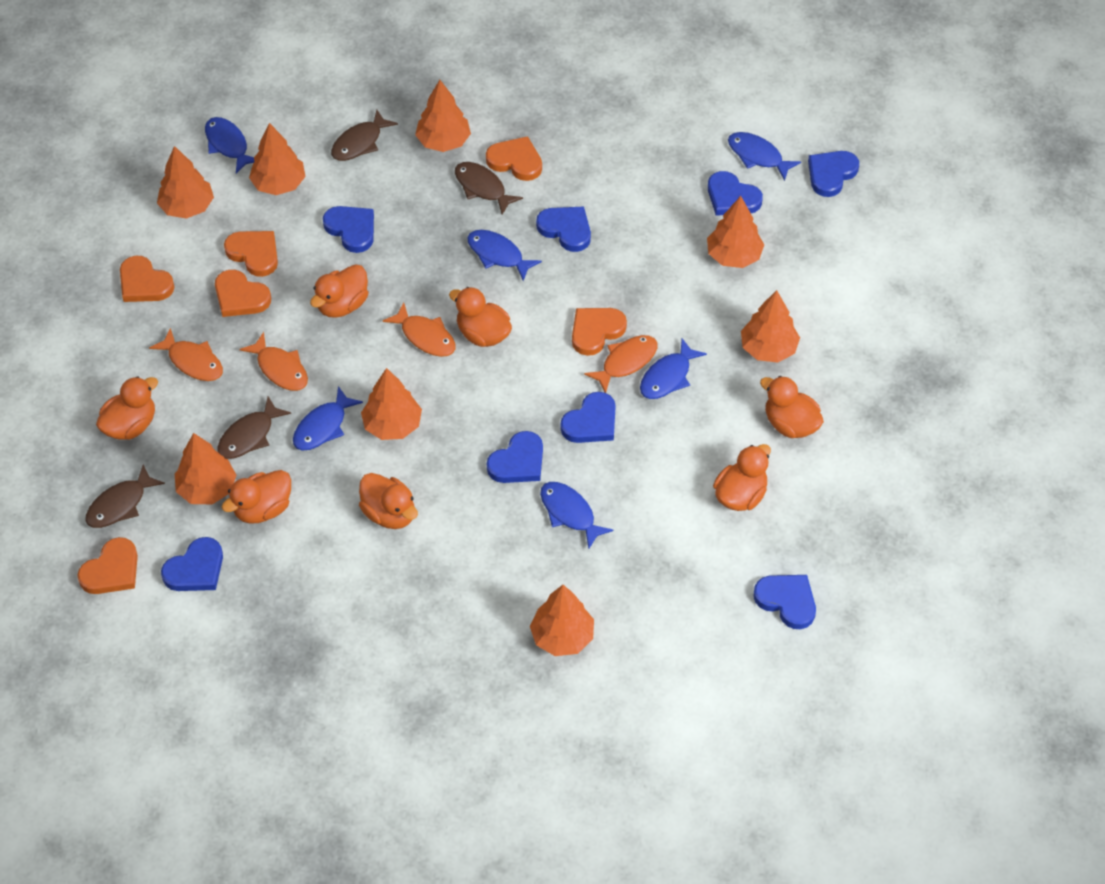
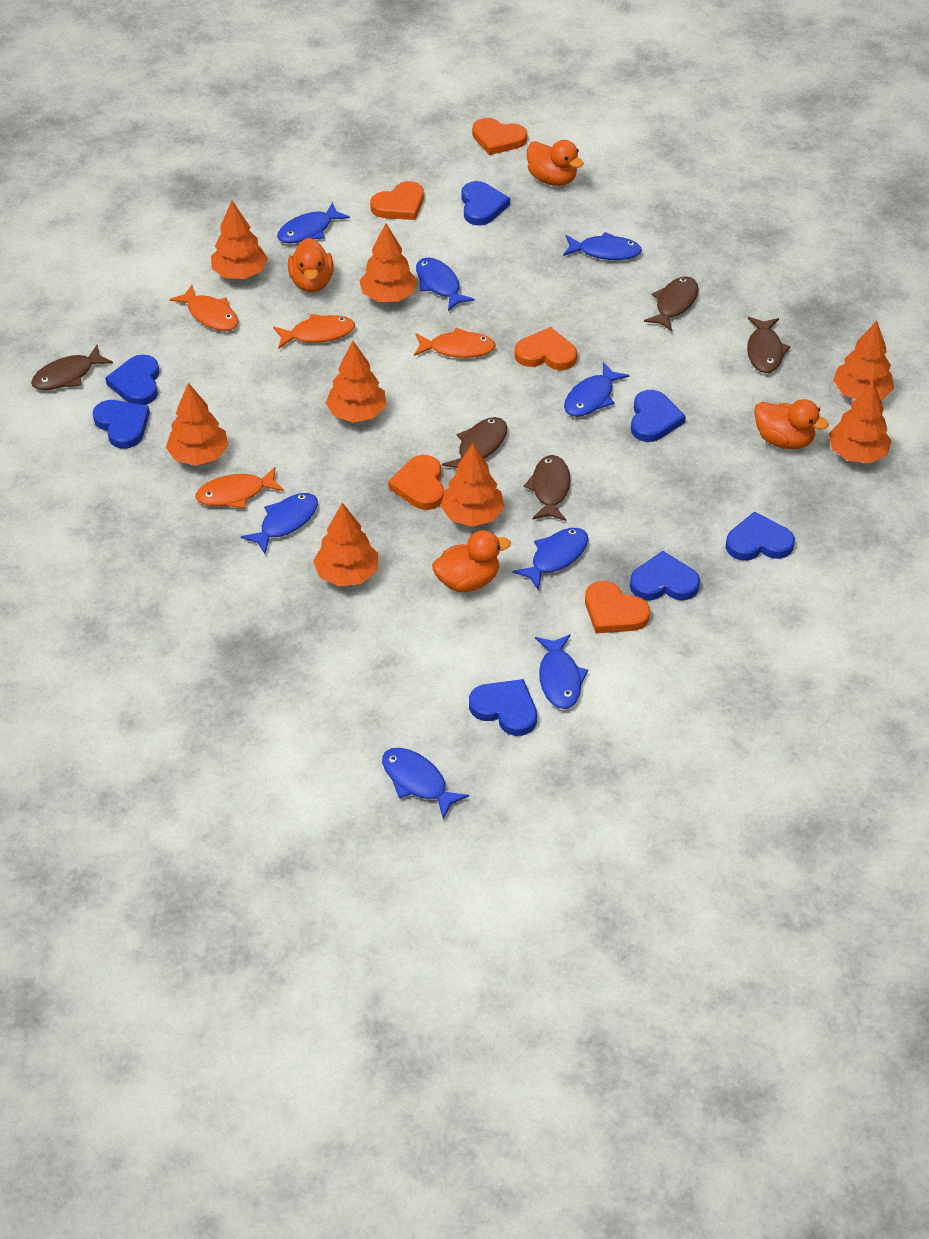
blue fish: [205,117,254,174] [293,386,363,450] [467,230,542,281] [540,482,614,549] [640,339,707,399] [728,132,801,181] = 6 -> [241,493,318,554] [277,202,350,243] [382,748,469,819] [416,257,475,311] [512,528,588,590] [535,634,588,709] [563,232,642,260] [564,362,629,417] = 8
blue heart: [161,537,223,591] [323,206,374,253] [487,431,543,483] [536,207,591,252] [560,392,616,443] [708,171,763,216] [754,575,816,629] [808,151,859,197] = 8 -> [93,400,150,449] [105,355,159,405] [461,181,510,226] [469,679,537,736] [630,551,700,600] [631,390,686,442] [726,511,795,561] = 7
brown fish: [85,464,165,528] [217,397,291,459] [331,110,398,161] [455,162,523,215] = 4 -> [31,345,113,390] [442,417,507,468] [524,455,570,521] [644,277,698,332] [747,317,791,373] = 5
orange duck: [96,376,158,440] [222,470,291,524] [310,264,369,318] [359,473,418,529] [449,287,512,347] [713,444,771,511] [760,376,824,438] = 7 -> [288,238,334,292] [432,530,511,592] [527,140,584,186] [754,399,829,450] = 4
orange heart: [77,537,138,594] [120,256,174,302] [215,270,271,317] [224,231,278,277] [486,136,542,181] [572,308,627,356] = 6 -> [370,181,424,220] [388,455,444,510] [472,118,527,155] [515,327,577,370] [585,581,650,633] = 5

